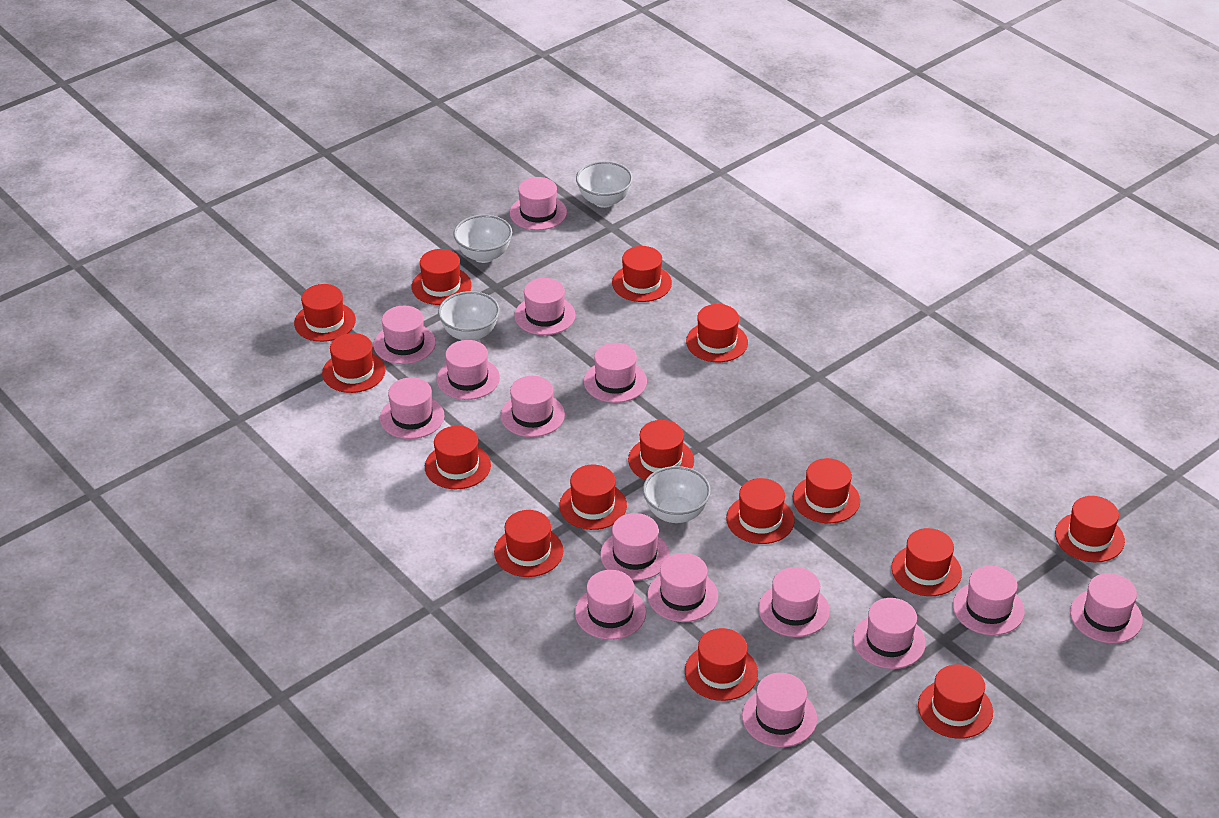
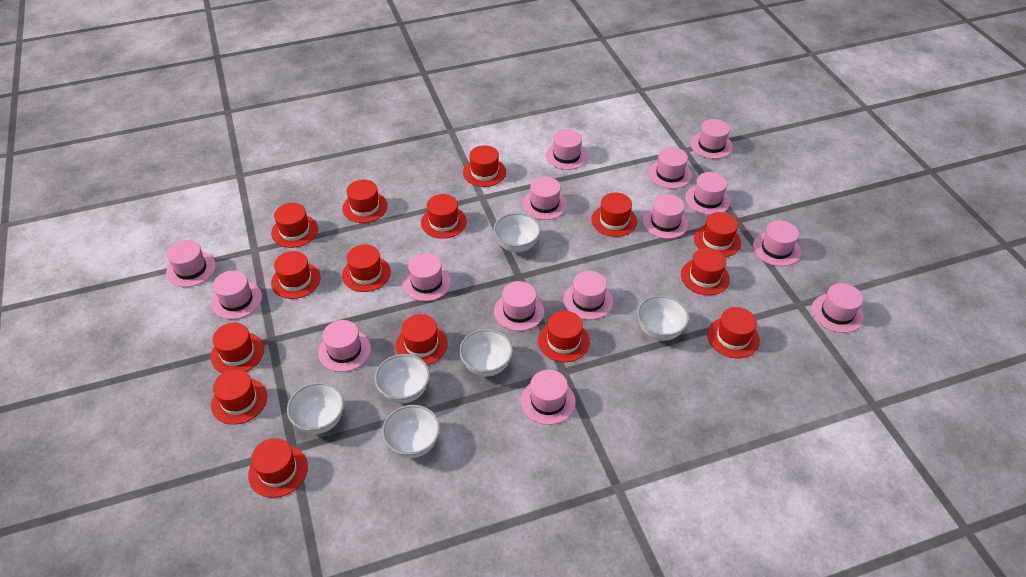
white bowl: [438,291,500,341] [453,215,512,263] [576,161,633,208] [643,466,711,523] = 4 -> [287,382,344,434] [374,354,430,404] [382,405,440,458] [459,329,513,377] [493,213,541,253] [637,295,689,341] = 6

